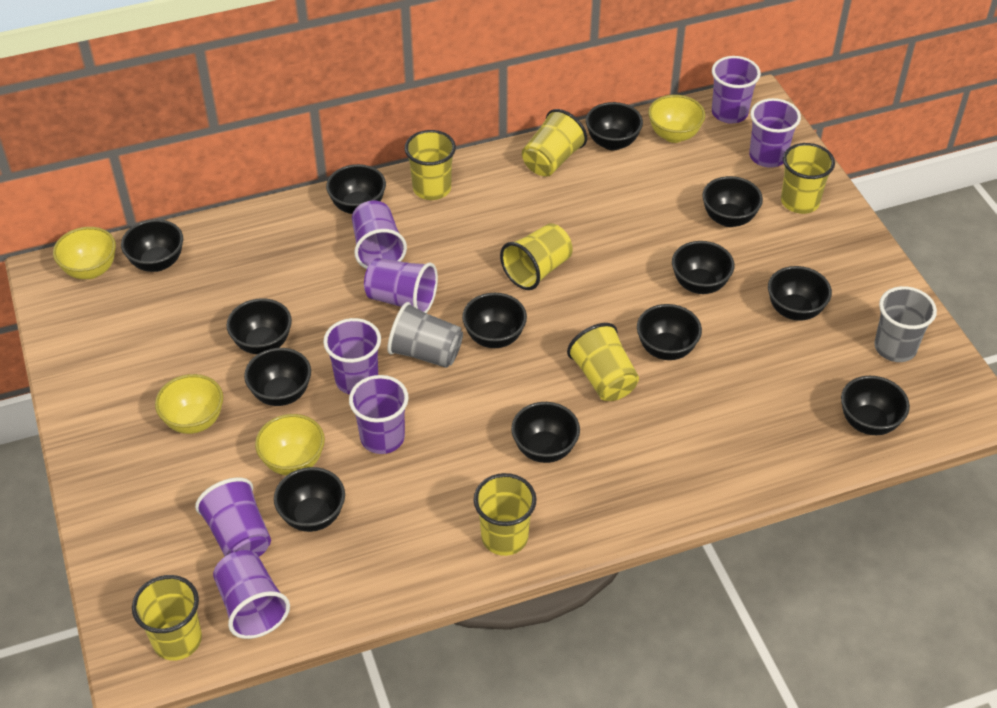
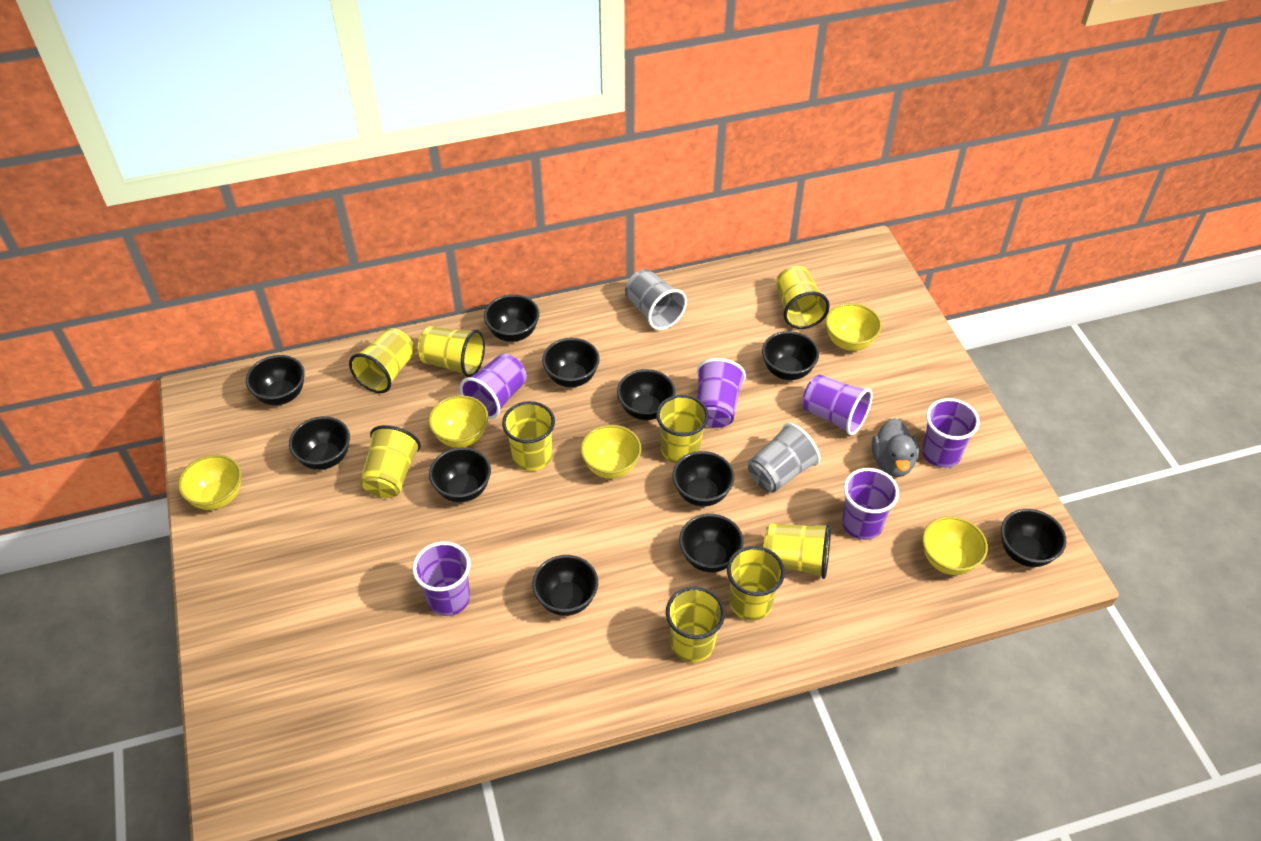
black bowl: [121,219,183,272] [227,298,292,354] [244,348,311,406] [274,467,345,532] [326,164,386,214] [462,293,527,348] [511,402,580,463] [586,102,643,150] [637,304,702,360] [672,241,735,294] [702,176,763,227] [768,266,832,321] [841,376,910,435] = 13 -> [246,355,305,405] [289,416,350,470] [429,447,491,502] [484,294,539,342] [532,555,598,616] [542,338,600,387] [617,369,676,420] [673,451,734,506] [679,514,744,572] [762,331,819,380] [1001,509,1066,567] = 11
grey duck: none = 0 -> [872,418,919,477] = 1
purple cup: [195,477,271,557] [213,550,290,639] [323,318,381,394] [349,375,409,454] [352,200,407,269] [364,258,438,313] [712,56,761,124] [749,98,801,168] = 8 -> [412,542,471,616] [460,353,527,419] [697,358,746,428] [802,375,873,435] [842,468,899,540] [922,398,980,468] = 6
yellow bowl: [53,227,116,279] [155,374,223,434] [255,414,325,476] [648,95,705,143] = 4 -> [178,455,241,510] [428,395,488,448] [581,425,641,479] [825,303,882,351] [922,516,988,575] = 5
yellow cup: [132,575,202,661] [405,130,456,200] [474,473,537,556] [500,223,573,290] [522,109,587,177] [567,323,639,401] [781,143,835,214] = 7 -> [349,328,415,393] [360,425,421,498] [418,326,485,377] [502,401,555,471] [656,395,709,464] [666,586,725,663] [727,546,785,621] [763,523,831,579] [776,266,830,329] = 9

